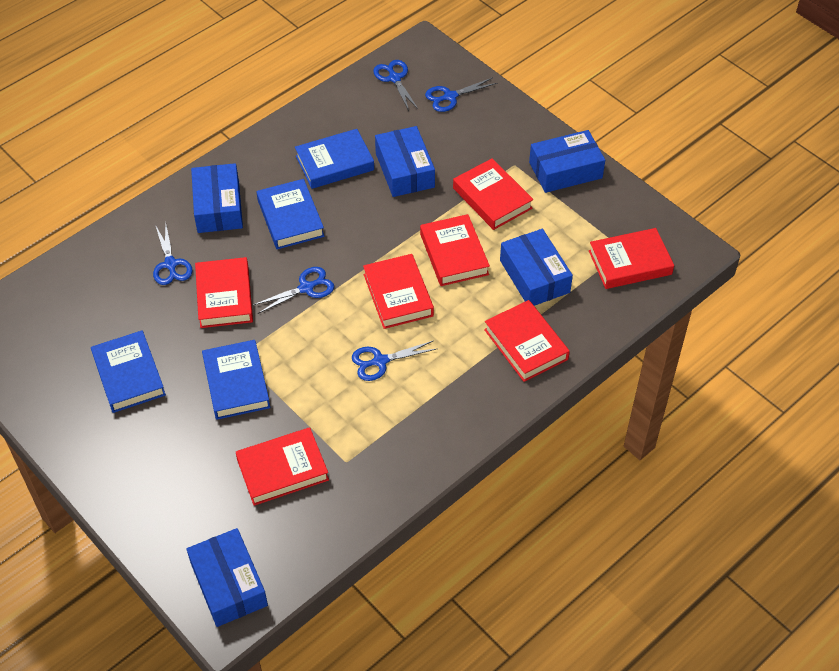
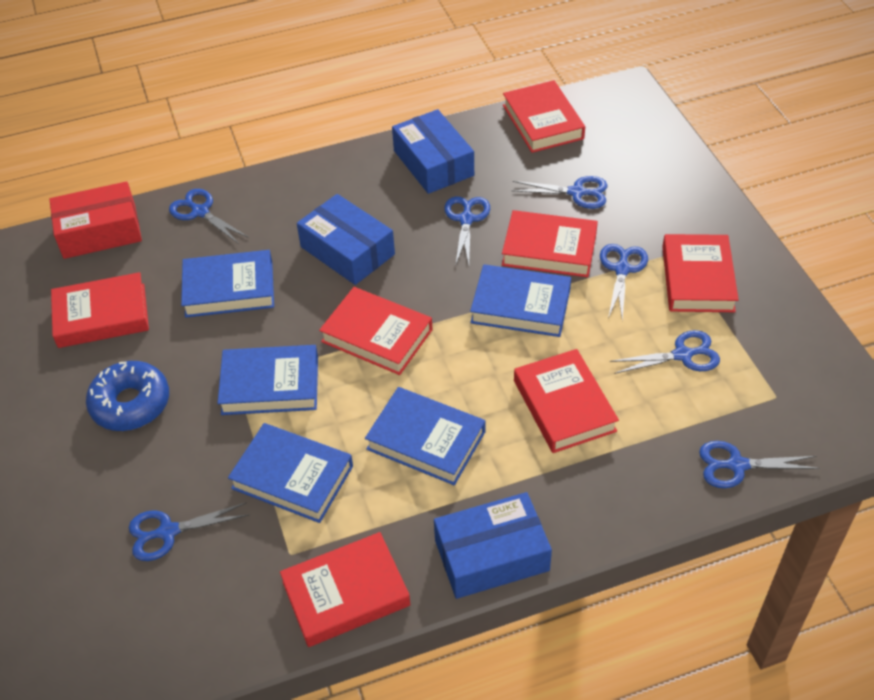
blue book: [91,330,166,413] [202,340,270,420] [257,179,325,249] [295,129,374,189] = 4 -> [181,250,274,318] [218,345,318,415] [228,423,353,523] [365,387,485,485] [470,264,571,337] = 5
blue box: [187,528,268,627] [191,163,243,233] [375,126,435,197] [500,229,573,306] [529,130,605,193] = 5 -> [297,194,395,285] [392,109,474,194] [434,492,552,599] = 3
blue donut: none = 0 -> [86,361,169,431] = 1
blue scissors: [153,222,193,285] [253,267,334,314] [352,340,436,381] [373,60,418,111] [425,77,498,112] = 5 -> [129,502,249,561] [169,189,249,244] [444,196,490,266] [511,176,608,209] [600,244,648,321] [610,330,720,374] [699,441,820,488] = 7
red box: none = 0 -> [49,181,142,259] = 1

